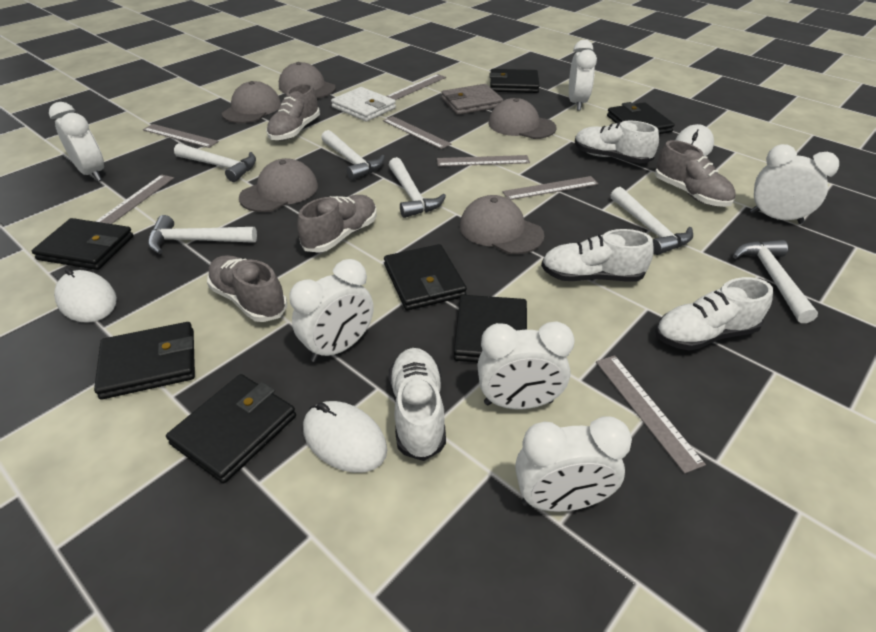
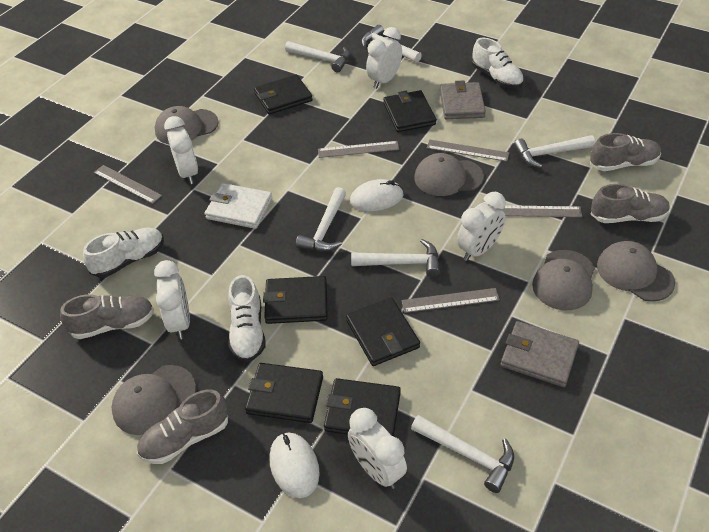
black wallet: [32,218,133,270] [94,322,195,399] [166,374,296,484] [384,244,467,310] [454,295,527,362] [489,69,540,93] [607,102,674,134] = 7 -> [245,363,323,423] [254,75,313,114] [263,276,328,324] [324,378,401,436] [346,298,420,366] [383,90,436,132] = 6
grey ruler: [95,175,174,224] [143,124,219,148] [383,116,451,149] [386,74,446,100] [437,155,530,166] [502,176,598,200] [596,355,706,474] = 7 -> [94,165,162,204] [318,141,399,158] [402,288,500,313] [427,140,509,162] [502,205,582,217] = 5
grey wallet: [441,84,503,115] = 1 -> [440,80,486,119] [501,321,579,387] = 2
white clock: [49,102,104,181] [289,259,374,362] [477,321,575,410] [515,416,632,512] [569,40,597,111] [750,144,839,224] = 6 -> [154,260,190,339] [164,116,198,184] [348,408,407,489] [366,27,402,89] [457,192,506,261] = 5
white mouse: [54,268,117,323] [303,401,387,473] [675,124,714,156] = 3 -> [269,433,320,498] [350,179,403,211] = 2
white shoe: [389,348,446,461] [541,229,654,281] [575,120,659,163] [655,277,773,351] = 4 -> [83,227,164,278] [228,275,266,362] [472,38,524,89] = 3

